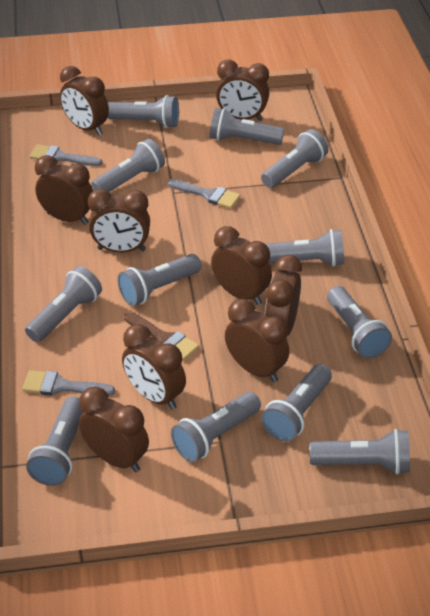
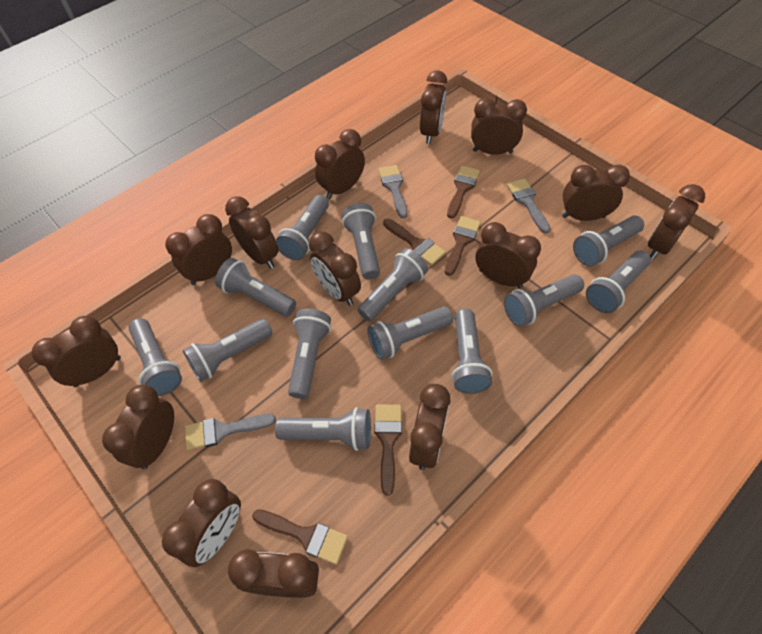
brown brush: [124,312,199,361] = 1 -> [252,509,348,565] [374,405,402,495] [383,219,446,266] [444,216,481,276] [447,166,480,219] = 5
brown clock: [35,155,93,225] [60,66,109,136] [79,387,149,472] [88,189,150,253] [122,324,186,410] [211,226,272,305] [216,60,269,121] [225,299,289,382] [264,255,302,336] = 9 -> [32,316,121,387] [102,385,174,469] [162,479,241,567] [165,214,232,285] [225,196,279,269] [228,549,319,598] [309,232,361,306] [315,129,365,199] [409,384,450,470] [420,70,447,144] [471,98,527,155] [475,222,541,288] [562,165,630,221] [648,184,705,260] = 14
grey flashlight: [25,266,102,342] [26,397,83,486] [91,139,165,192] [107,95,179,128] [117,254,201,306] [171,392,261,462] [209,108,285,145] [261,129,328,188] [261,364,332,442] [266,229,344,267] [309,429,410,475] [327,286,392,359] = 12 -> [129,318,182,396] [183,318,273,382] [215,258,296,316] [275,407,371,451] [276,195,329,260] [288,309,331,399] [342,203,380,280] [358,248,428,321] [368,306,453,360] [452,309,493,394] [504,274,584,327] [573,215,644,267] [586,251,651,313] = 13

